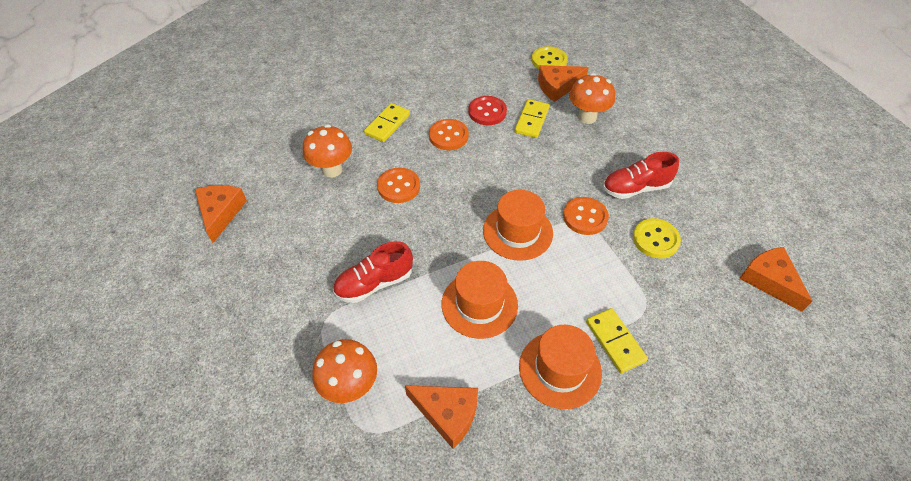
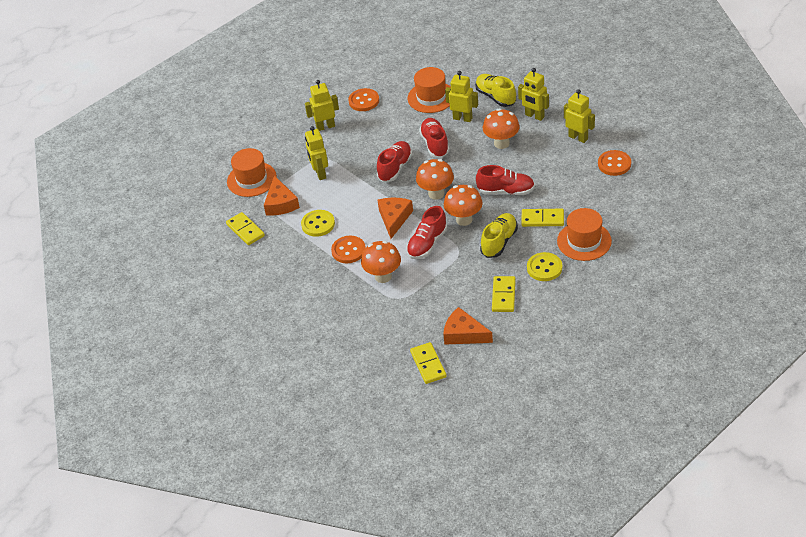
orange cheese: [195,185,247,243] [405,385,478,449] [538,65,589,102] [739,247,812,312] = 4 -> [264,175,300,216] [377,198,413,239] [443,307,493,345] = 3
orange mushroom: [303,124,352,178] [312,339,377,403] [569,73,615,124] = 3 -> [361,241,401,283] [416,159,454,200] [444,185,483,226] [483,108,520,149] = 4
red button: [468,96,507,125] = 1 -> none = 0
red shoe: [333,241,413,303] [603,152,679,199] = 2 -> [377,141,412,182] [406,206,447,259] [419,118,449,158] [476,165,535,195] = 4
yellow domino: [364,103,410,142] [515,99,549,138] [586,308,648,373] = 3 -> [226,212,265,245] [410,342,447,384] [492,276,516,312] [522,209,564,227] = 4
yellow robot: none = 0 -> [305,80,339,131] [305,126,328,180] [445,71,478,122] [518,68,549,121] [564,89,595,143] = 5
yellow shoe: none = 0 -> [475,74,516,107] [480,213,518,258] = 2

